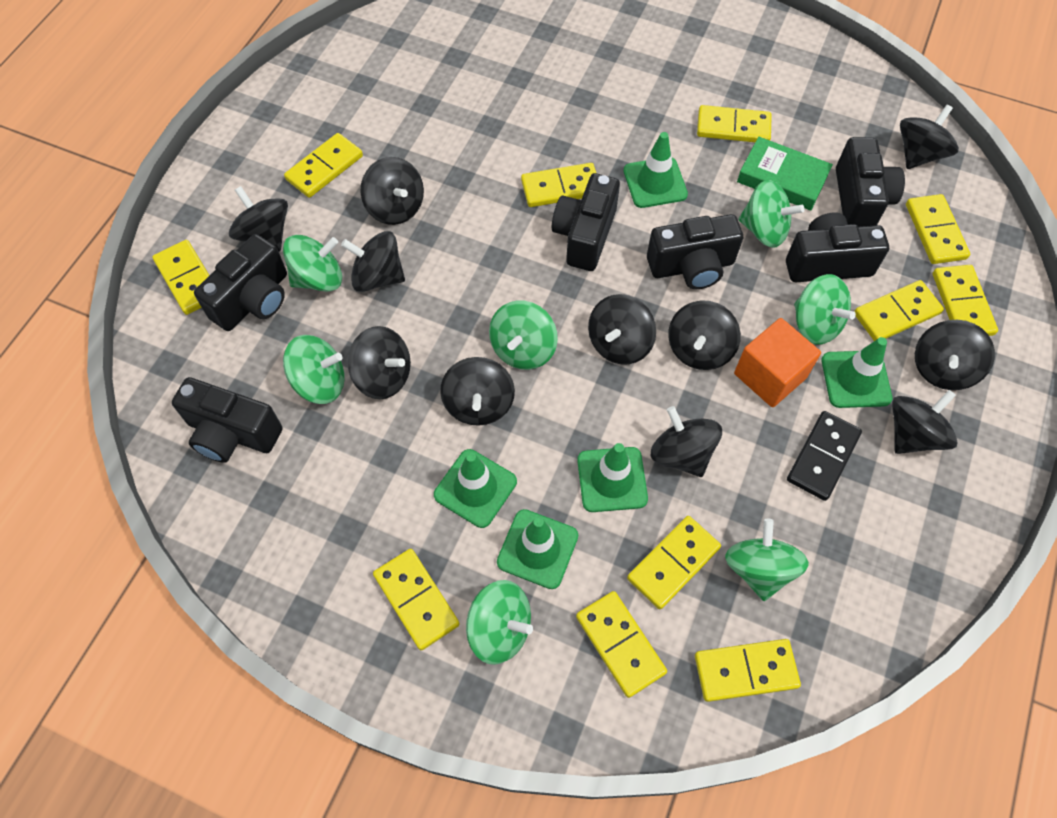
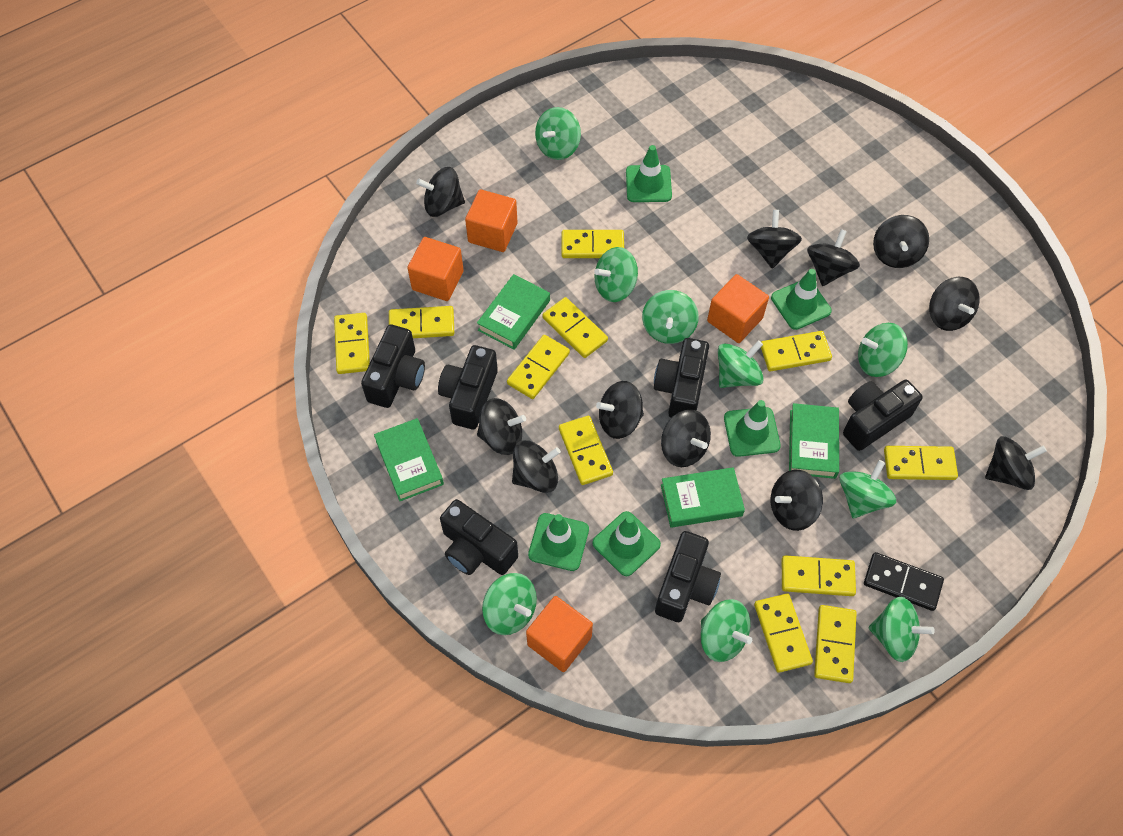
green book: [737,137,833,211] = 1 -> [374,418,444,501] [477,274,550,350] [661,467,745,528] [789,403,839,479] = 4
green spinning top: [283,235,342,292] [283,335,345,404] [466,580,533,665] [489,300,558,370] [725,519,809,601] [738,180,804,248] [794,274,856,345] = 7 -> [482,573,537,635] [535,107,581,160] [594,247,638,302] [642,290,699,344] [701,599,752,662] [718,340,764,388] [840,460,896,518] [858,323,908,377] [869,597,935,662] = 9
orange cube: [734,318,821,407] = 1 -> [407,237,464,301] [465,189,517,252] [526,596,593,672] [707,274,769,343] = 4

